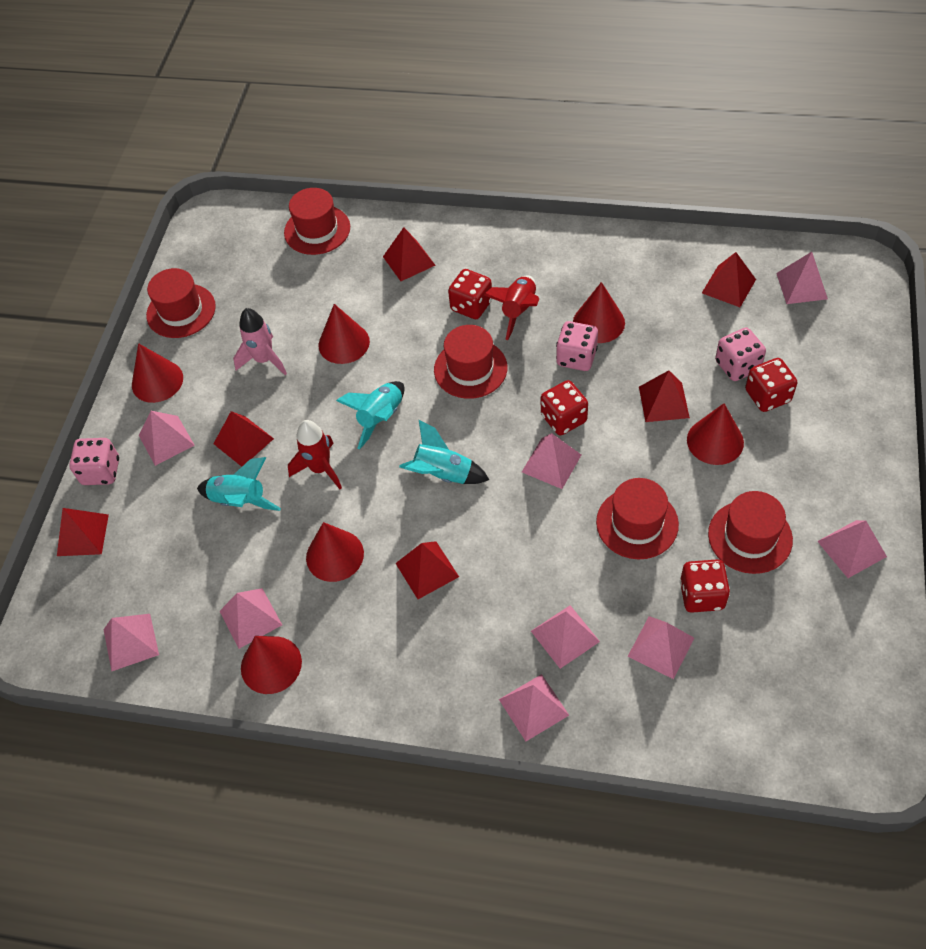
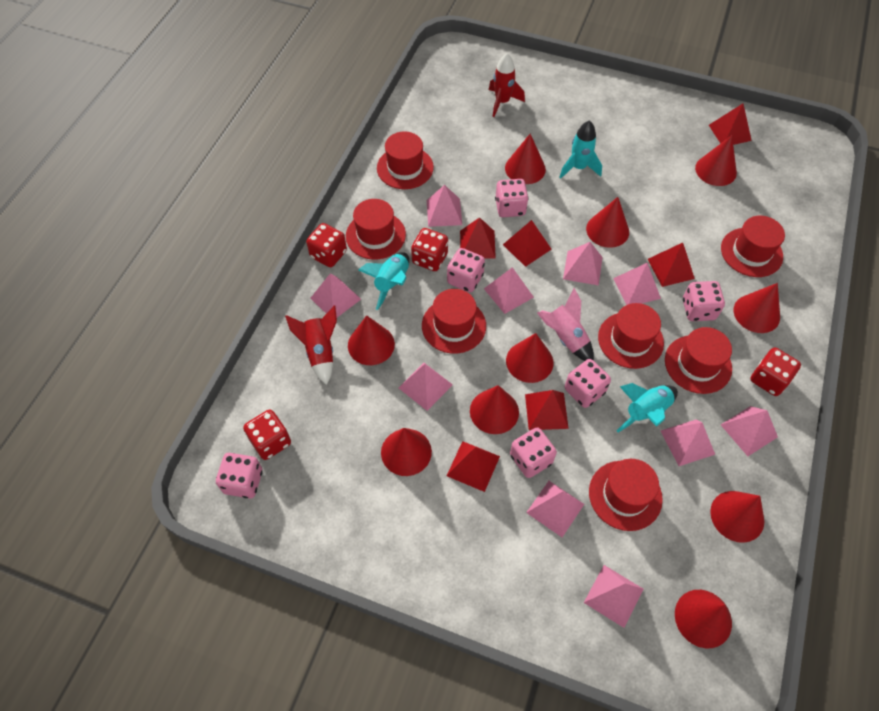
pink dice: [69,438,119,485] [556,321,598,371] [715,328,766,381] = 3 -> [216,453,263,498] [447,248,485,292] [495,179,528,217] [510,428,557,478] [565,359,611,408] [683,281,725,321] = 6
pink pyramid: [103,614,159,671] [139,411,195,466] [220,588,282,649] [499,674,569,741] [522,433,581,489] [531,605,600,669] [627,616,694,679] [776,252,828,304] [817,520,887,578] = 9 -> [310,273,361,317] [399,363,453,411] [427,185,462,227] [484,267,534,314] [526,481,584,537] [563,242,603,286] [584,565,644,628] [613,263,661,305] [661,419,715,466] [721,406,778,456] = 10
red cone: [132,343,183,403] [241,636,302,694] [306,522,364,582] [319,304,370,364] [573,282,625,343] [687,403,744,465] = 6 -> [348,315,395,365] [381,428,432,476] [470,385,519,434] [505,134,546,184] [506,333,554,383] [586,197,629,248] [675,590,732,648] [695,135,737,186] [710,491,764,543] [733,283,780,333] = 10
red hat: [146,268,216,338] [284,188,350,255] [434,325,507,399] [596,478,679,559] [708,491,793,574] = 5 -> [346,199,406,260] [377,131,434,189] [422,289,486,354] [589,459,663,531] [598,303,664,369] [665,327,732,394] [721,216,785,277] = 7

